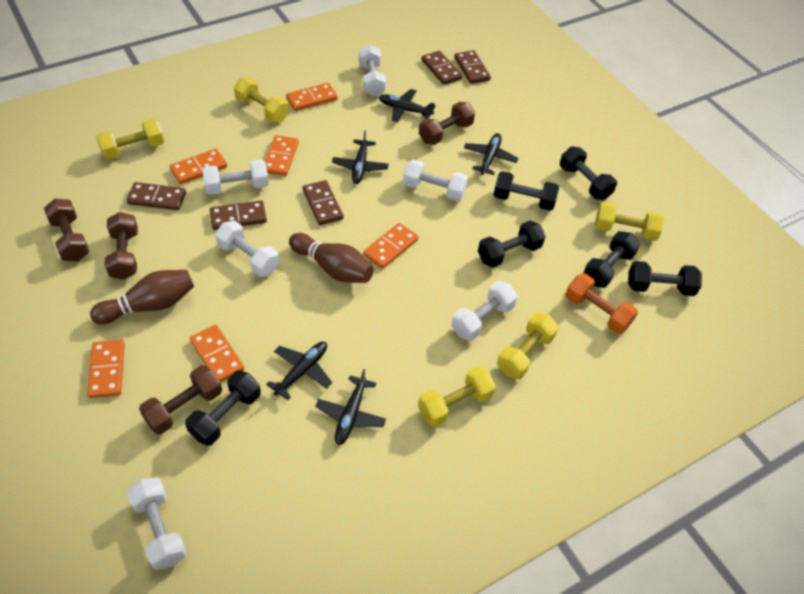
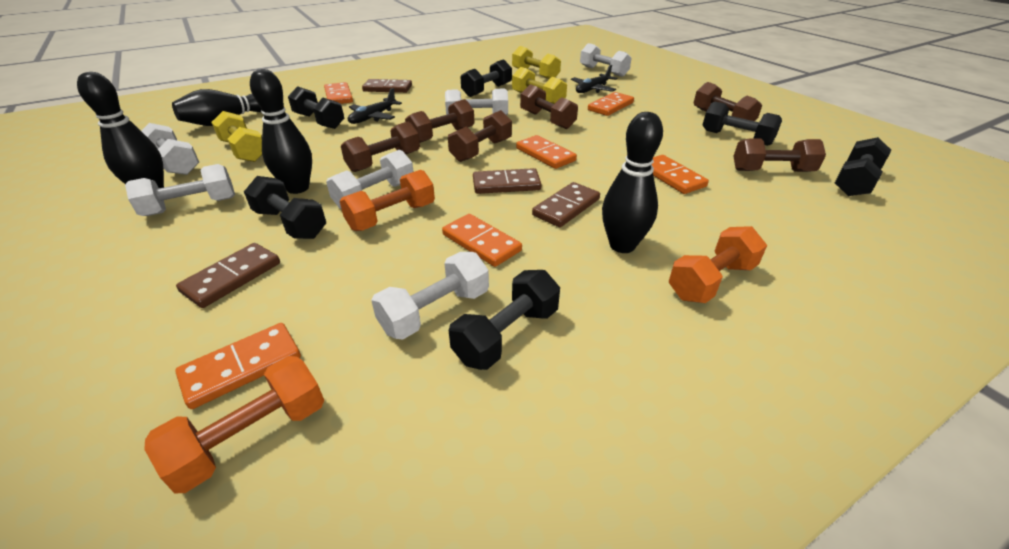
black bowling pin: none = 0 -> [77,72,164,188] [172,89,262,126] [250,69,312,194] [602,112,663,253] = 4
black plane: [266,342,332,400] [315,369,386,445] [332,130,389,184] [379,89,435,123] [464,133,518,175] = 5 -> [348,88,402,124] [571,65,617,93] = 2
brown bowling pin: [90,270,194,324] [289,233,374,283] = 2 -> none = 0
brown domino: [126,182,186,210] [210,200,267,230] [303,180,343,225] [422,51,462,85] [454,50,491,84] = 5 -> [176,243,280,308] [362,79,412,93] [473,168,542,194] [532,182,600,227] = 4
brown dumbbell: [44,199,89,261] [105,212,138,280] [139,365,222,434] [419,102,475,145] = 4 -> [341,122,420,172] [405,99,474,143] [448,110,512,162] [520,84,578,129] [694,82,762,121] [734,138,826,172] = 6
orange dumbbell: [565,273,638,334] = 1 -> [144,356,325,493] [340,170,435,231] [669,226,767,303] = 3
yellow dumbbell: [96,119,164,160] [234,78,289,122] [418,366,496,427] [497,313,559,379] [595,202,664,241] = 5 -> [212,111,262,162] [512,46,561,79] [512,67,567,104] = 3

